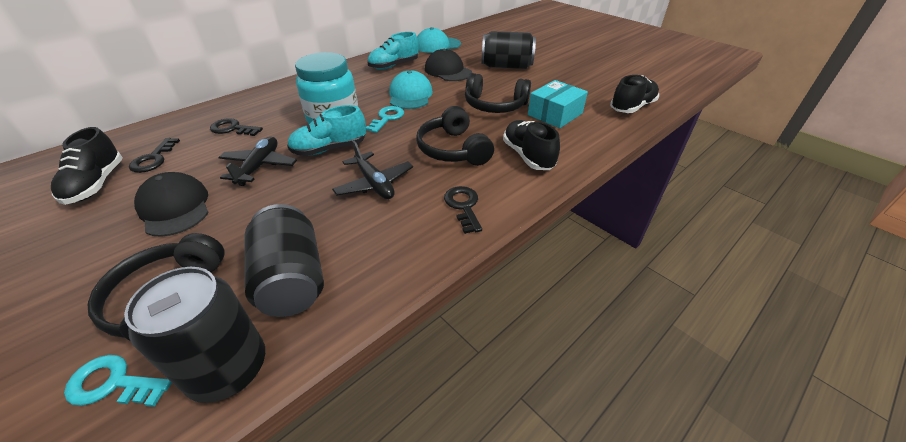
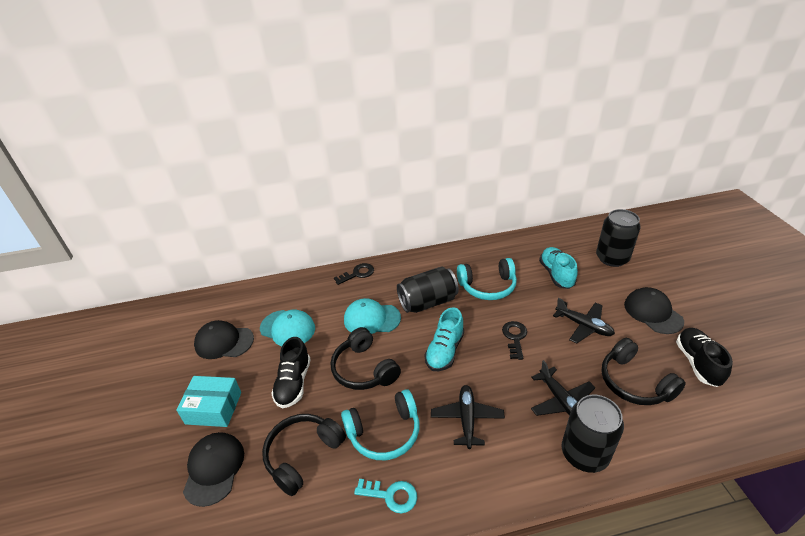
black cap: [134,172,209,237] [425,49,472,81] = 2 -> [183,432,244,507] [194,320,254,359] [624,287,684,334] = 3
black key: [129,138,180,173] [210,118,263,136] [444,186,482,234] = 3 -> [334,263,374,285] [502,321,527,360] = 2
black plane: [218,137,297,186] [332,141,413,199] = 2 -> [431,385,505,449] [531,360,595,416] [553,298,615,344] = 3
black shoe: [51,127,123,205] [503,120,560,170] [610,75,659,113] = 3 -> [271,337,311,408] [676,328,733,387] = 2
turquoise headphones: none = 0 -> [341,389,419,460] [457,258,517,300] = 2
turquoise jar: [295,52,358,124] = 1 -> none = 0
turquoise key: [64,355,172,407] [366,106,404,133] = 2 -> [354,479,417,514] = 1

